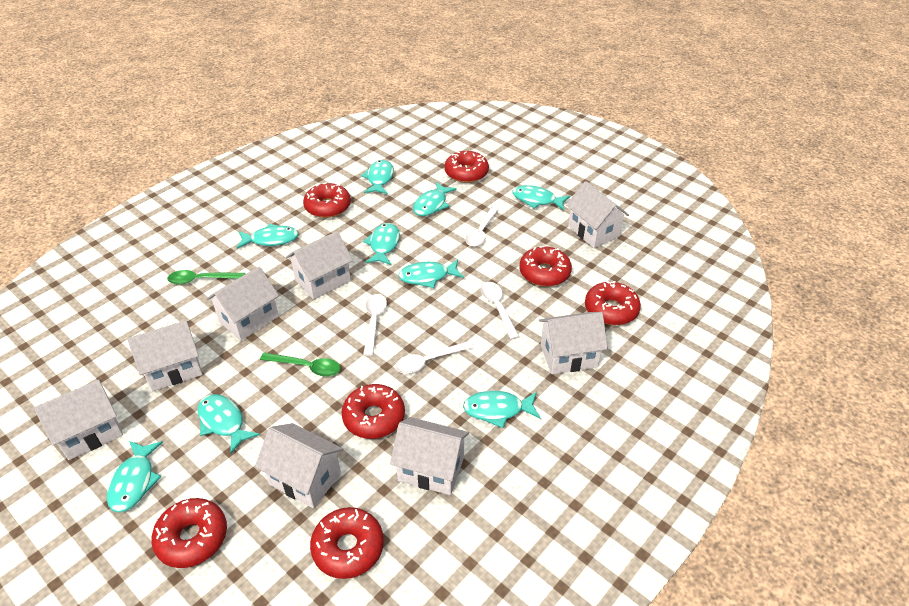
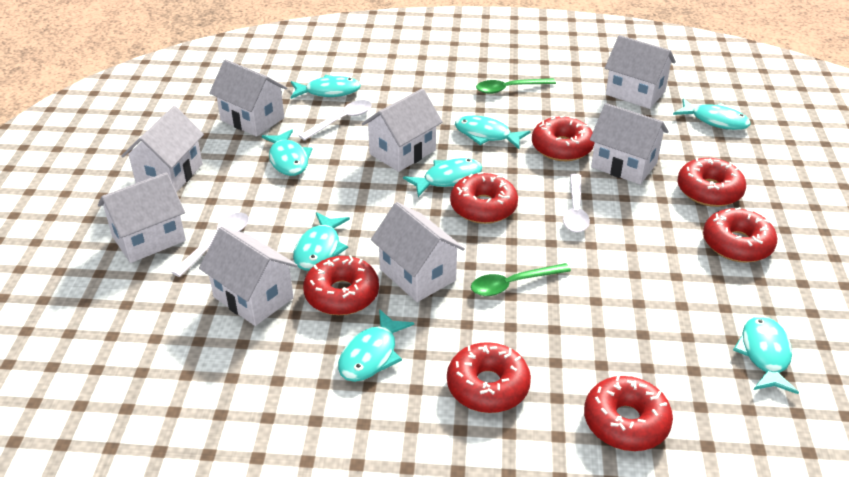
turquoise fish: [107,441,163,513] [198,394,260,454] [237,224,299,249] [361,160,394,194] [363,223,400,265] [398,259,464,288] [413,182,457,216] [463,390,541,428] [512,185,570,210] = 9 -> [262,129,312,176] [291,75,361,99] [293,212,350,271] [338,309,414,382] [403,158,482,197] [455,116,531,149] [673,98,751,130] [733,316,799,394] = 8
white spoon: [363,294,387,356] [395,341,474,373] [465,206,499,246] [481,282,519,339] = 4 -> [171,213,249,277] [299,100,372,141] [563,174,590,232] = 3

